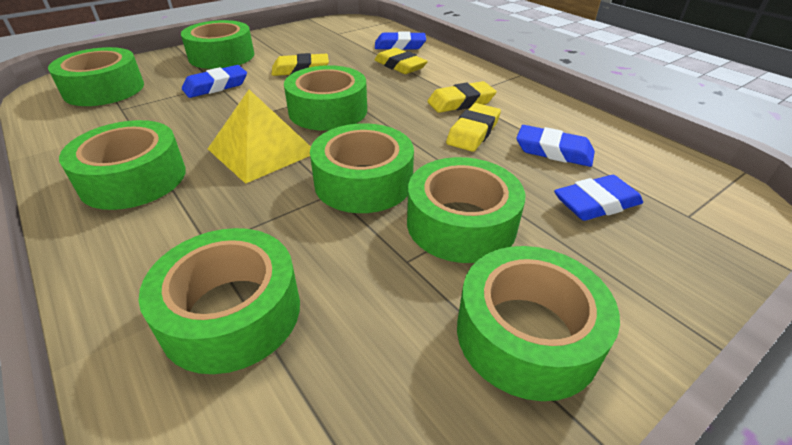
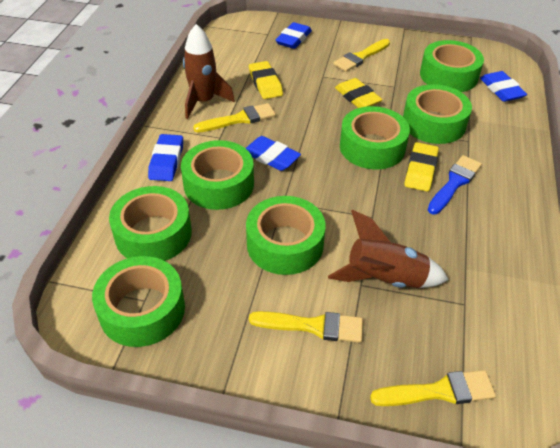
blue brush: none = 0 -> [428,155,482,214] = 1
brown rocket: none = 0 -> [183,24,235,119] [328,210,449,288] = 2
green tape: [48,47,144,106] [59,120,186,210] [138,228,300,374] [181,20,254,69] [284,65,367,131] [310,123,414,213] [407,157,525,263] [457,246,620,401] = 8 -> [92,256,185,347] [109,186,192,261] [181,140,254,210] [246,196,326,275] [340,106,410,170] [403,84,472,144] [420,40,484,92] = 7
yellow brush: none = 0 -> [193,103,276,133] [249,311,363,343] [333,39,390,72] [370,370,496,406] = 4
yellow eraser: [272,53,329,76] [374,48,428,74] [427,81,497,113] [446,103,501,152] = 4 -> [249,61,283,99] [335,78,383,108] [404,142,439,191] = 3
yellow pyramid: [208,90,311,184] = 1 -> none = 0

